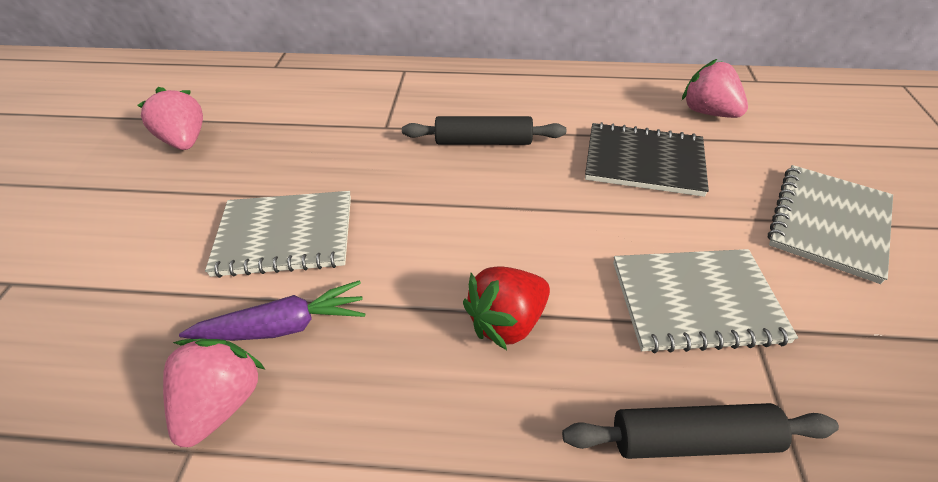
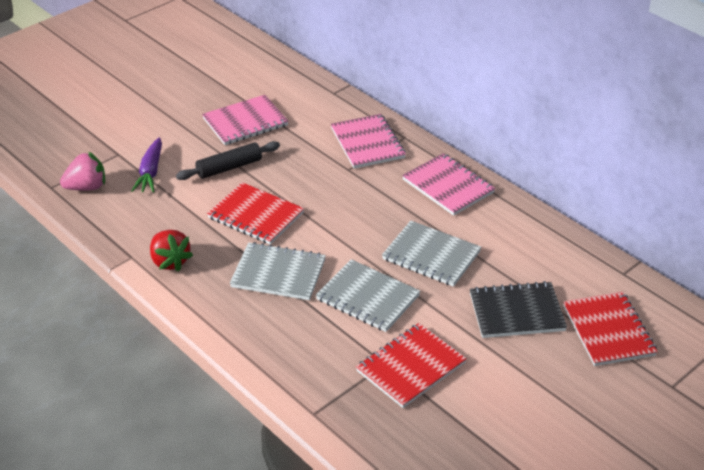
black rolling pin: [402,116,566,145] [562,403,839,459] = 2 -> [176,141,280,180] = 1
pink notebook: none = 0 -> [202,95,289,145] [331,114,406,169] [402,153,495,216] = 3
pink strawberry: [137,87,203,150] [163,339,266,447] [682,59,748,118] = 3 -> [60,151,105,191] = 1
red notebook: none = 0 -> [207,182,304,245] [356,323,467,408] [563,292,658,366] = 3

